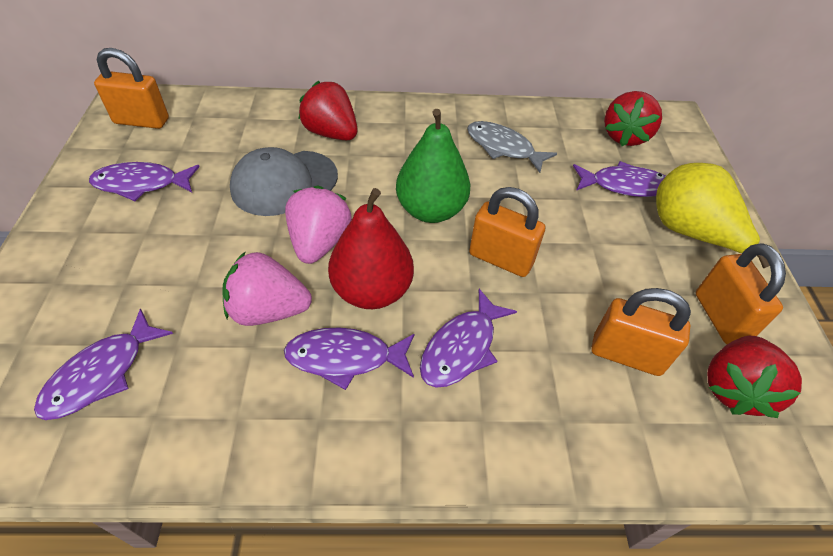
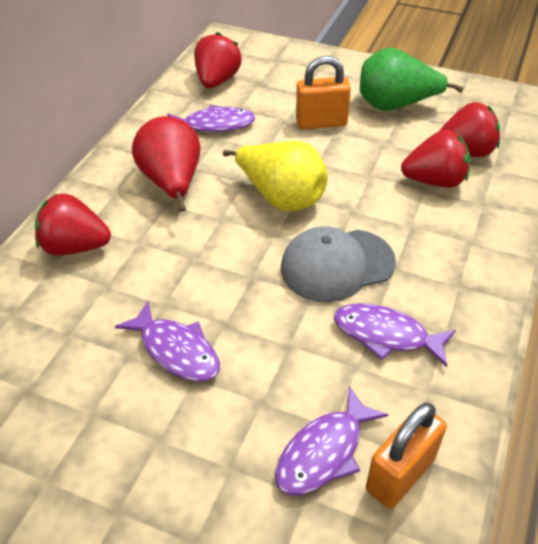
grey fish: [467,121,557,173] = 1 -> none = 0
orange padlock: [94,48,169,129] [469,187,545,277] [591,288,691,376] [696,243,786,344] = 4 -> [296,56,351,129] [366,403,447,509] = 2
pink strawberry: [223,251,312,326] [285,185,352,264] = 2 -> none = 0
purple fish: [34,309,173,420] [89,162,200,201] [284,327,414,390] [420,289,517,388] [573,161,666,197] = 5 -> [115,301,220,382] [167,105,256,132] [275,386,389,495] [334,303,456,367] = 4
red strawberry: [299,81,358,140] [604,91,662,146] [707,336,802,418] = 3 -> [35,193,111,255] [194,32,242,88] [401,130,470,188] [439,102,500,157] = 4

